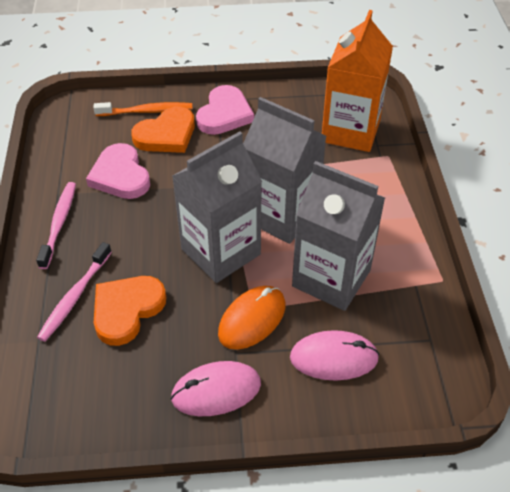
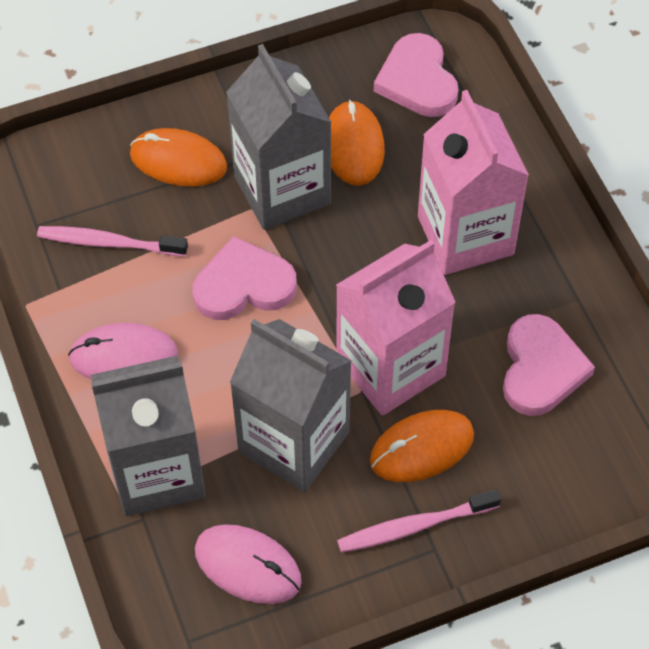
orange carton: [322,10,393,152] = 1 -> none = 0
orange heart: [94,276,166,346] [131,106,195,153] = 2 -> none = 0
orange mouse: [218,286,285,350] = 1 -> [130,128,227,187] [329,100,385,186] [370,410,474,482] = 3
orange toothbrush: [93,102,192,116] = 1 -> none = 0
pink carton: none = 0 -> [336,240,456,416] [418,90,529,275] = 2
pink heart: [86,143,150,199] [196,85,254,135] = 2 -> [193,236,297,320] [374,33,458,117] [503,314,595,416] = 3

